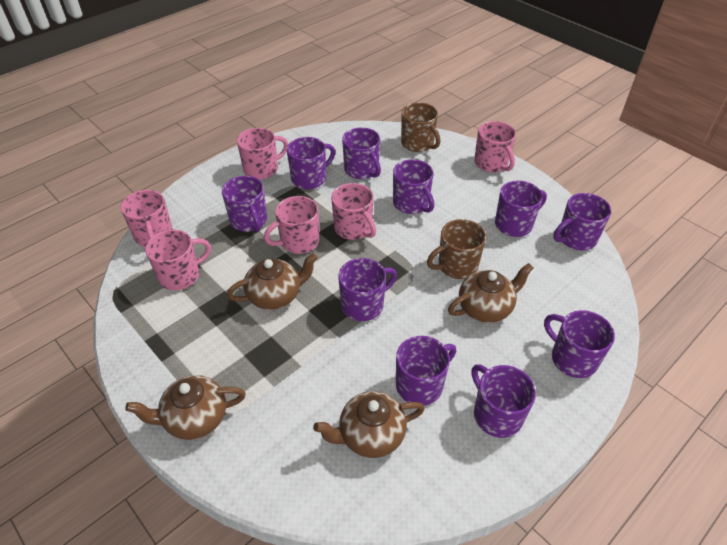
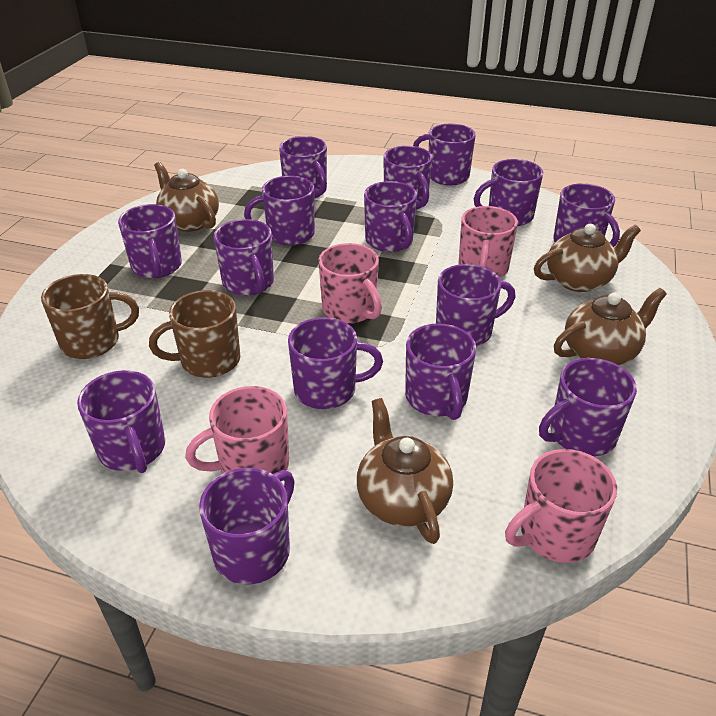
pink mug: [121,190,173,247] [145,230,211,290] [237,128,288,180] [264,196,319,254] [331,183,376,240] [474,121,516,172] = 6 -> [185,386,289,474] [318,243,382,324] [459,206,518,278] [505,449,617,563] = 4
purple mug: [222,176,267,232] [287,137,335,189] [338,258,397,321] [342,128,381,179] [393,159,434,214] [396,336,456,406] [471,364,536,438] [495,181,547,237] [544,310,615,378] [553,193,611,251] = 10 -> [77,370,165,473] [118,204,182,278] [199,468,295,584] [214,219,274,296] [244,176,315,246] [279,136,327,199] [288,317,383,409] [364,181,417,252] [384,146,432,210] [405,323,476,420] [413,124,476,185] [436,264,516,346] [474,159,543,226] [539,358,637,456] [553,183,620,247] = 15

